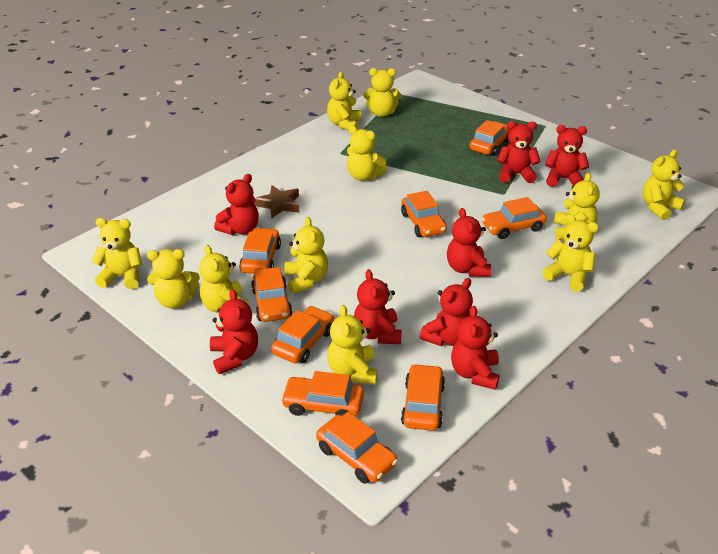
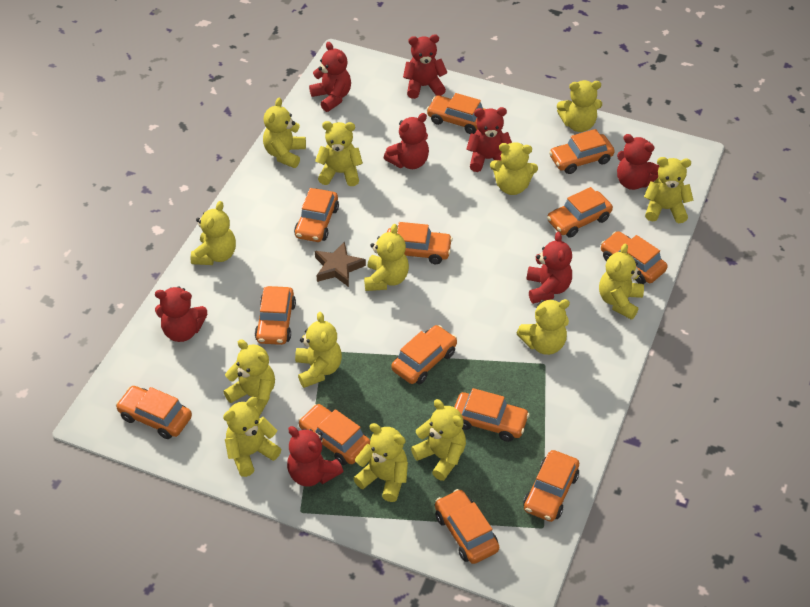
orange car: [239,228,281,274] [251,267,293,322] [271,306,334,363] [281,371,364,416] [316,412,398,484] [401,191,447,237] [401,364,445,431] [469,120,509,156] [482,197,547,239] = 9 -> [116,386,192,439] [255,286,296,345] [294,188,339,242] [298,404,370,465] [387,222,453,264] [391,325,457,384] [426,93,485,134] [435,489,499,564] [454,388,530,442] [523,450,579,522] [547,187,613,238] [549,129,615,174] [601,231,668,284] = 13
yellow teddy bear: [91,218,142,289] [147,249,200,309] [199,245,248,312] [284,217,328,294] [327,71,361,130] [327,305,378,384] [347,126,388,181] [363,68,401,117] [542,214,599,292] [554,173,600,240] [642,149,685,220] = 11 -> [191,201,236,265] [223,340,275,417] [223,397,281,477] [263,98,306,168] [295,312,342,388] [315,121,363,186] [353,423,408,502] [364,224,409,291] [411,399,466,481] [490,142,538,195] [516,299,570,355] [557,80,602,132] [599,243,644,320] [644,157,694,223] = 14

